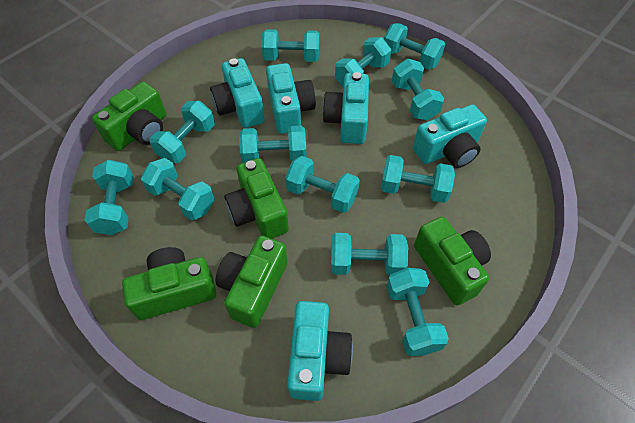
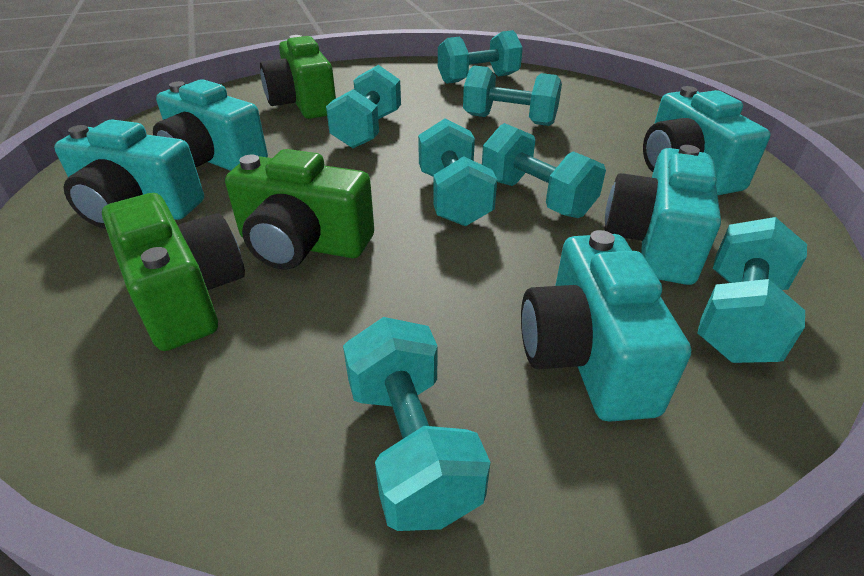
green camera: [92,82,166,151] [122,247,216,320] [215,236,288,328] [224,158,289,239] [414,217,491,305] = 5 -> [102,193,245,351] [225,149,374,270] [260,35,336,119] = 3
turquoise dumbbell: [85,160,134,235] [141,158,215,221] [150,101,215,163] [239,126,307,163] [262,29,319,62] [285,156,360,213] [331,233,408,276] [335,37,391,87] [381,155,455,203] [384,23,445,70] [386,268,449,356] [392,59,444,120] = 12 -> [326,65,401,148] [343,317,491,531] [418,119,497,226] [438,30,523,84] [463,65,562,126] [482,123,606,218] [697,217,807,363] = 7

